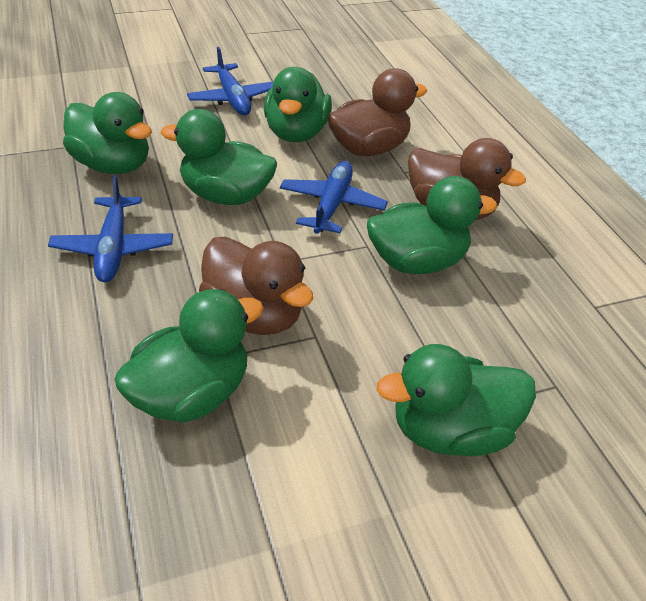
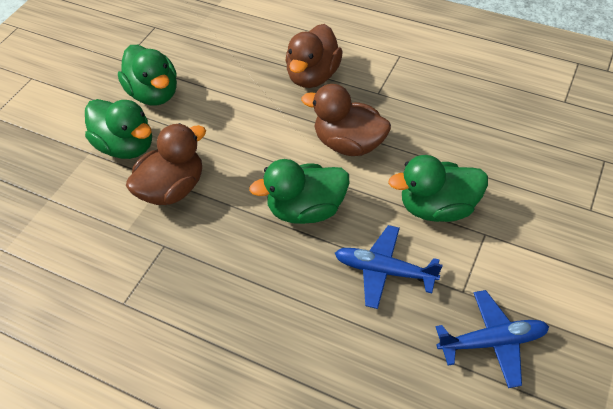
blue plane: [48,175,173,282] [187,47,273,115] [280,161,388,234] = 3 -> [335,225,443,309] [436,290,549,388] = 2
green duck: [63,92,152,174] [115,289,264,423] [161,109,277,205] [264,67,332,142] [367,176,497,274] [376,344,536,457] = 6 -> [85,99,152,159] [118,45,177,105] [249,159,350,224] [388,155,488,222] = 4

